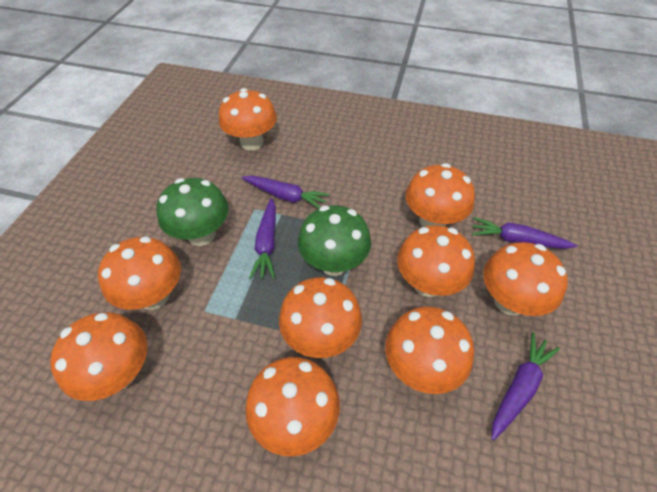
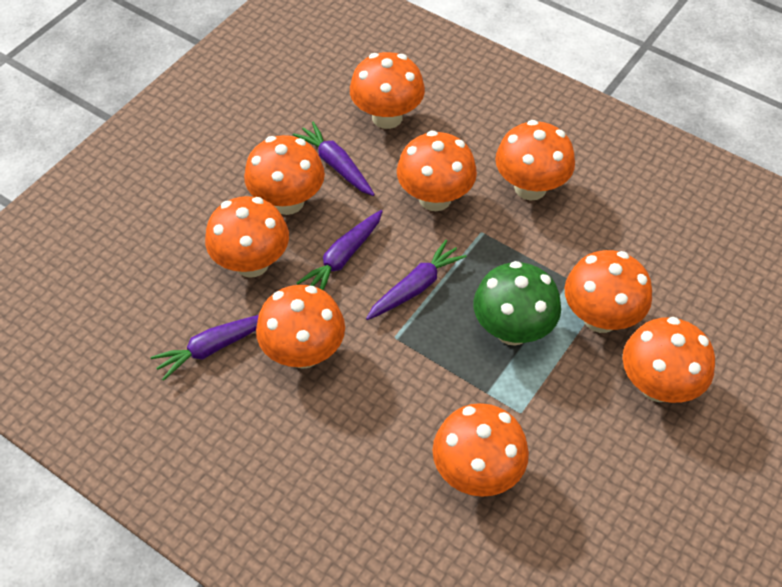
green mushroom: [157,178,229,246] [298,205,371,276] = 2 -> [473,261,561,346] = 1

